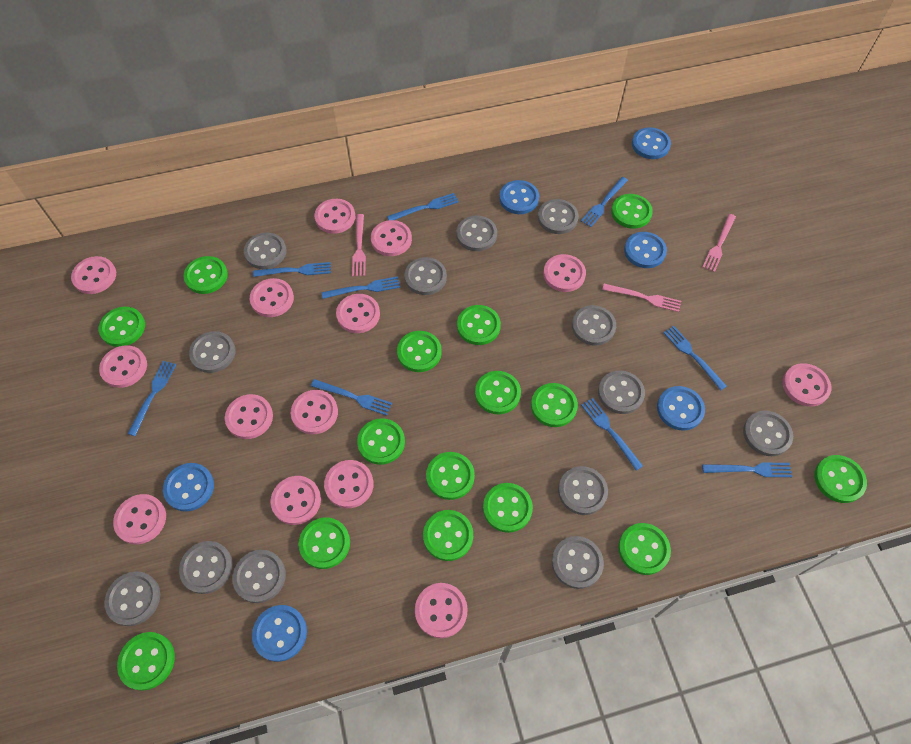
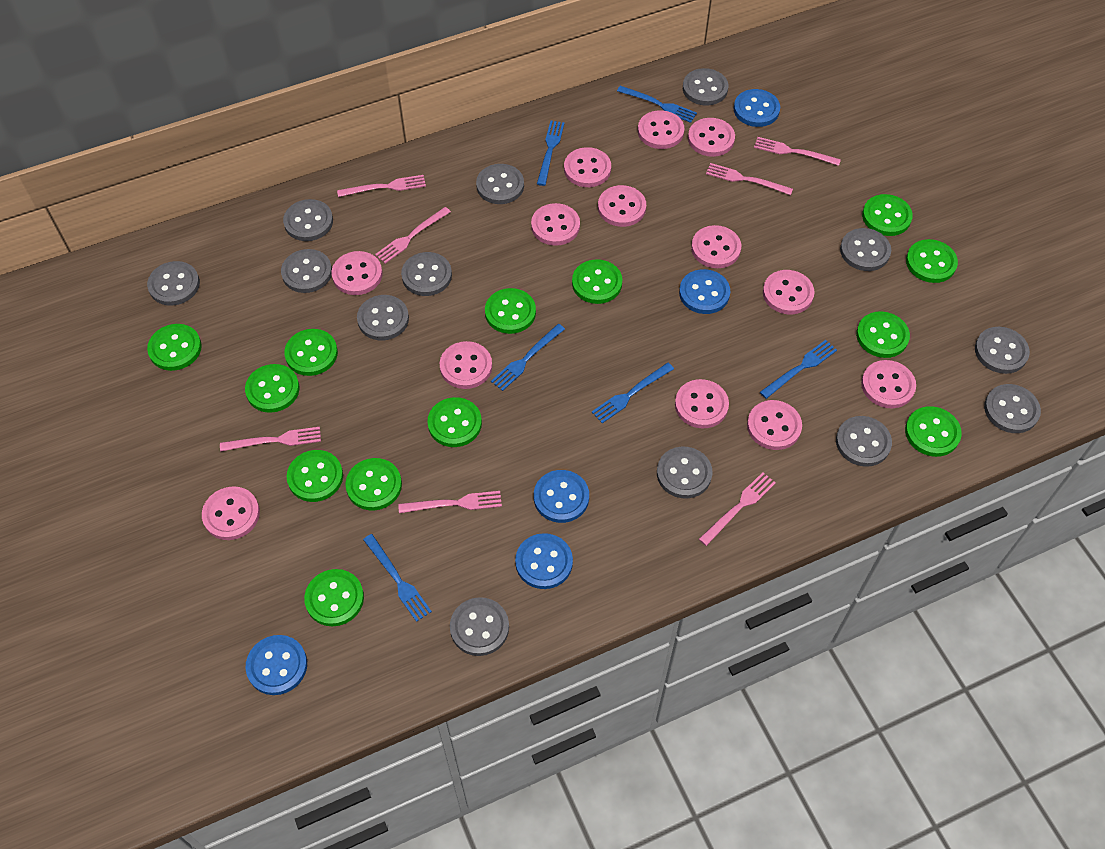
blue button: [163,463,214,512] [252,605,307,662] [499,180,539,214] [624,232,667,268] [632,127,671,159] [657,386,705,431] = 6 -> [246,635,307,695] [515,533,573,589] [534,470,589,523] [679,269,730,314] [734,89,780,127] = 5
blue fork: [128,361,176,436] [253,262,331,277] [311,379,392,416] [321,276,400,299] [387,193,459,220] [581,177,628,227] [581,398,643,471] [663,326,727,390] [702,462,793,477] = 9 -> [363,534,432,622] [491,324,565,391] [537,121,565,186] [592,363,674,423] [617,86,697,123] [760,340,837,399] = 6
green button: [98,307,145,347] [117,632,175,691] [184,256,228,294] [299,517,350,569] [357,418,405,465] [397,331,442,372] [423,510,473,561] [426,452,475,500] [457,305,501,345] [475,371,521,414] [483,483,533,533] [531,383,578,427] [611,194,653,229] [618,523,671,575] [814,455,867,503] = 15 -> [147,324,202,371] [245,364,299,413] [284,329,338,376] [287,450,343,502] [304,569,364,626] [345,458,402,510] [427,397,482,447] [485,288,536,334] [572,259,623,304] [856,311,910,358] [862,194,913,236] [905,406,962,457] [906,239,958,283] = 13
pink button: [71,256,116,294] [99,345,147,388] [113,494,166,544] [225,394,273,439] [250,278,294,317] [270,476,321,525] [291,390,338,434] [314,199,355,234] [324,460,374,508] [336,294,380,333] [371,220,412,256] [415,583,468,638] [543,254,586,292] [783,363,831,407] = 14 -> [202,486,260,540] [332,251,382,295] [440,341,492,389] [531,203,580,246] [564,147,611,187] [598,185,646,227] [638,110,684,149] [675,379,729,428] [688,118,735,157] [691,225,741,268] [747,400,802,450] [763,270,815,314] [861,360,916,408] = 13
pink fork: [352,214,366,276] [602,284,681,312] [703,214,736,272] = 3 -> [220,427,321,452] [337,175,426,197] [375,207,451,264] [398,491,502,513] [699,472,776,546] [706,163,793,195] [754,137,841,166] = 7

